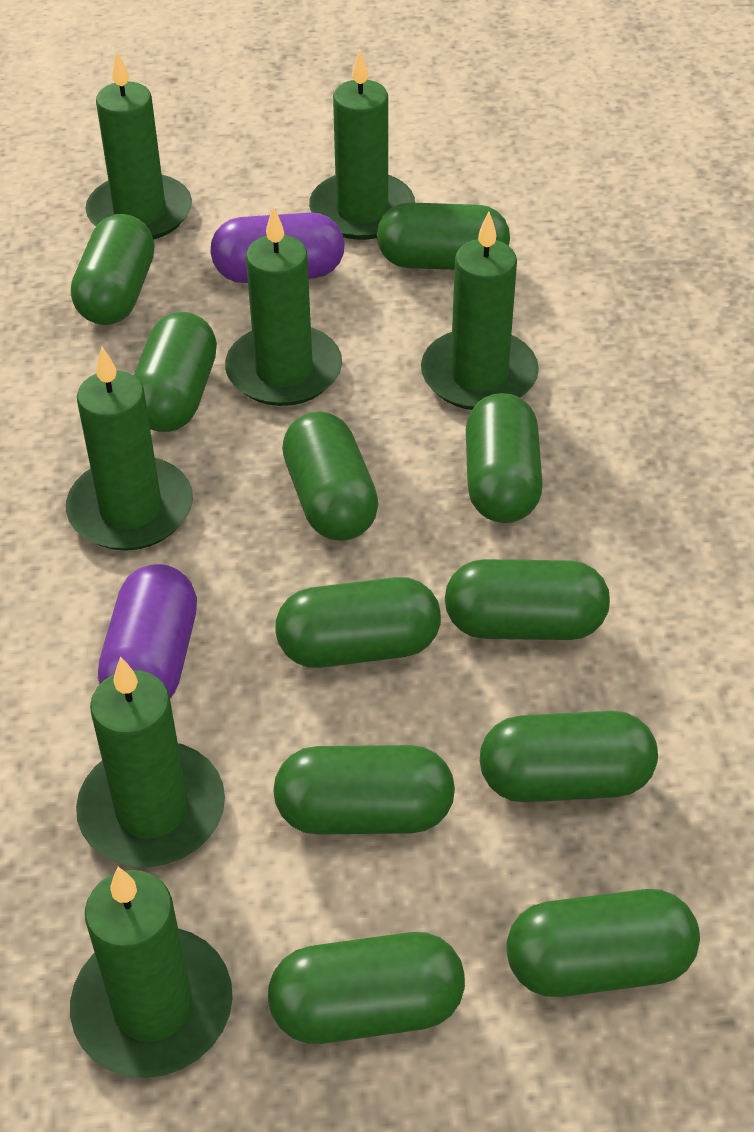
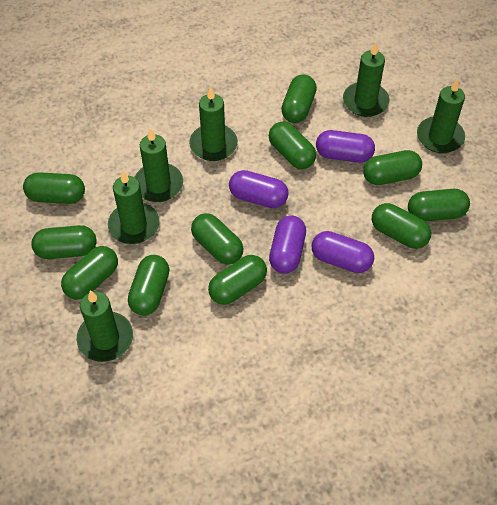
green candle: [66,346,193,551] [70,867,233,1078] [76,656,225,867] [86,52,192,240] [225,206,342,406] [309,50,415,240] [421,211,539,410] = 7 -> [77,290,133,362] [108,171,160,244] [135,128,183,202] [189,86,238,161] [343,42,390,117] [417,78,465,153] = 6
purple capsule: [98,564,197,698] [210,212,345,283] = 2 -> [229,170,289,208] [269,215,306,274] [311,231,374,273] [316,130,375,163] = 4

